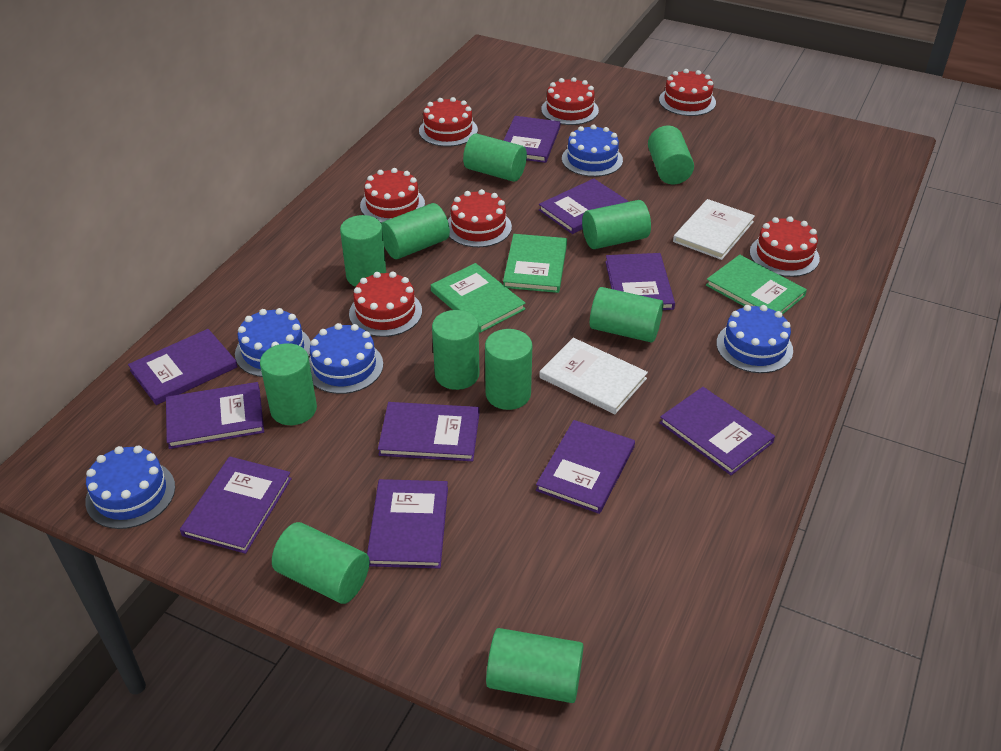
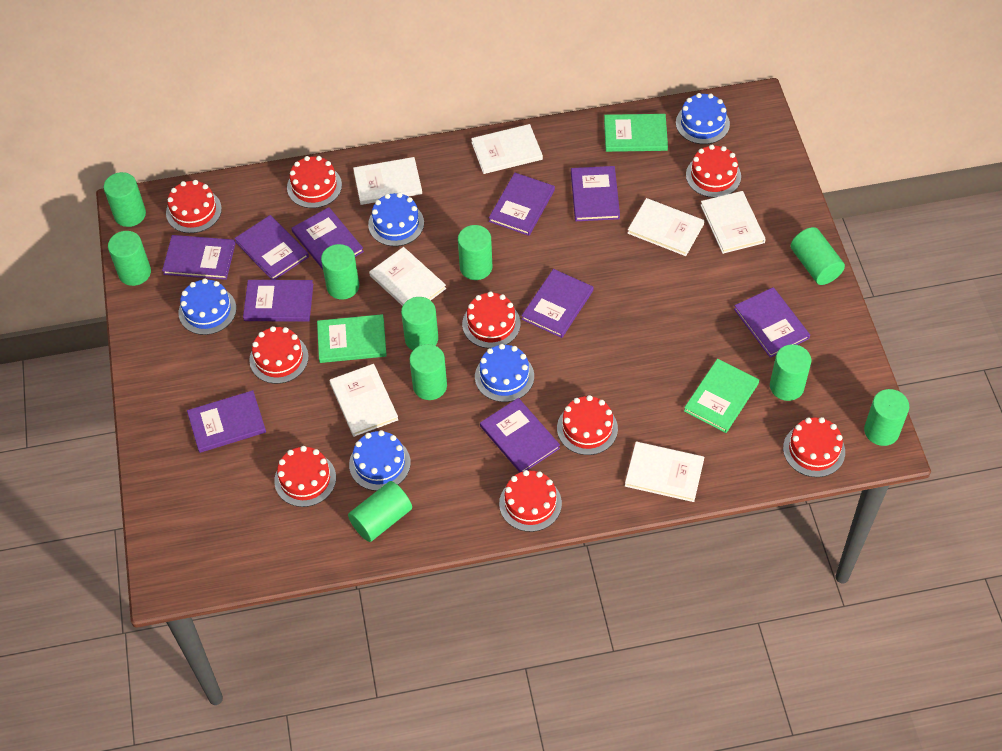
green cylinder: [260,343,317,425] [272,522,370,604] [340,215,386,287] [381,203,450,259] [432,310,479,390] [463,133,527,182] [485,329,532,410] [486,628,584,703] [582,200,651,249] [590,287,663,342] [648,126,694,185] = 11 -> [104,172,146,227] [108,231,151,286] [321,244,359,299] [348,481,412,542] [401,297,438,350] [410,344,447,400] [458,225,492,280] [770,344,811,401] [790,227,845,285] [864,389,909,446] = 10
red cake: [349,271,422,337] [360,168,425,223] [419,97,478,147] [448,189,512,247] [541,77,599,125] [659,69,716,116] [750,216,820,277] = 7 -> [166,180,222,233] [249,326,309,384] [274,446,336,507] [287,156,342,208] [462,291,521,349] [499,470,562,532] [557,395,618,455] [686,145,741,198] [783,417,845,477] = 9
white book: [539,338,648,414] [673,199,755,260] = 2 -> [330,364,399,437] [353,157,422,205] [369,247,446,306] [471,124,543,174] [625,442,704,502] [628,198,704,256] [701,191,766,254] = 7

